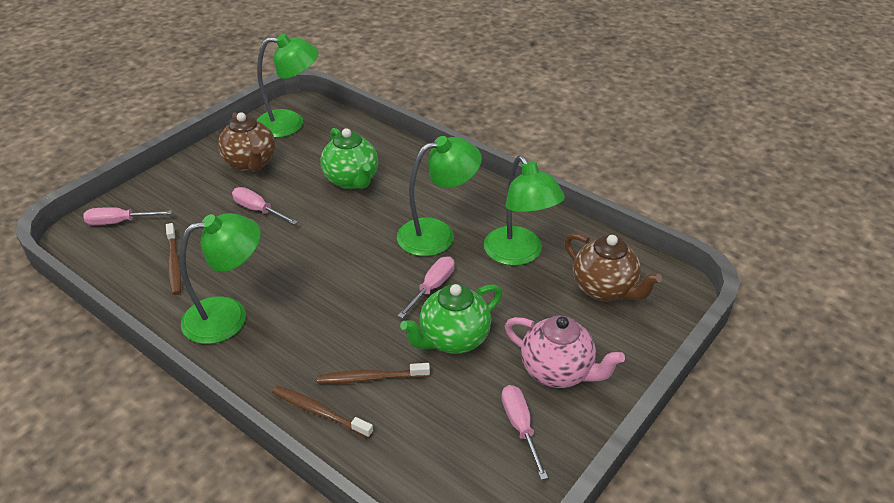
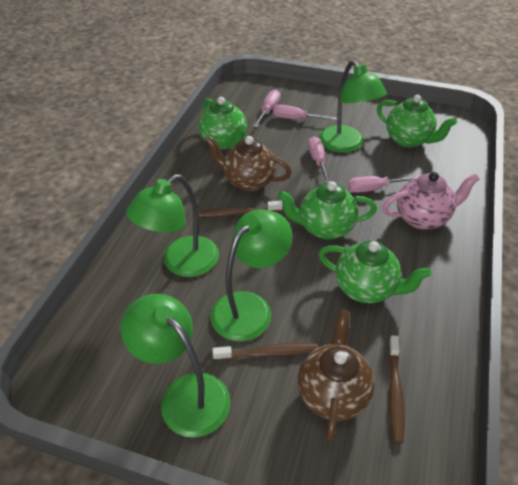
green teapot: [320,128,378,189] [400,284,502,354] = 2 -> [199,97,247,150] [278,181,377,239] [318,241,431,303] [377,95,457,148] = 4

